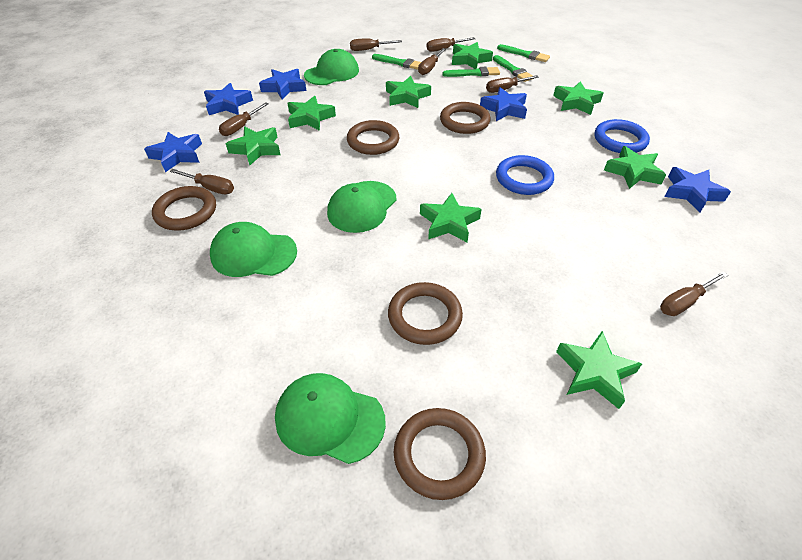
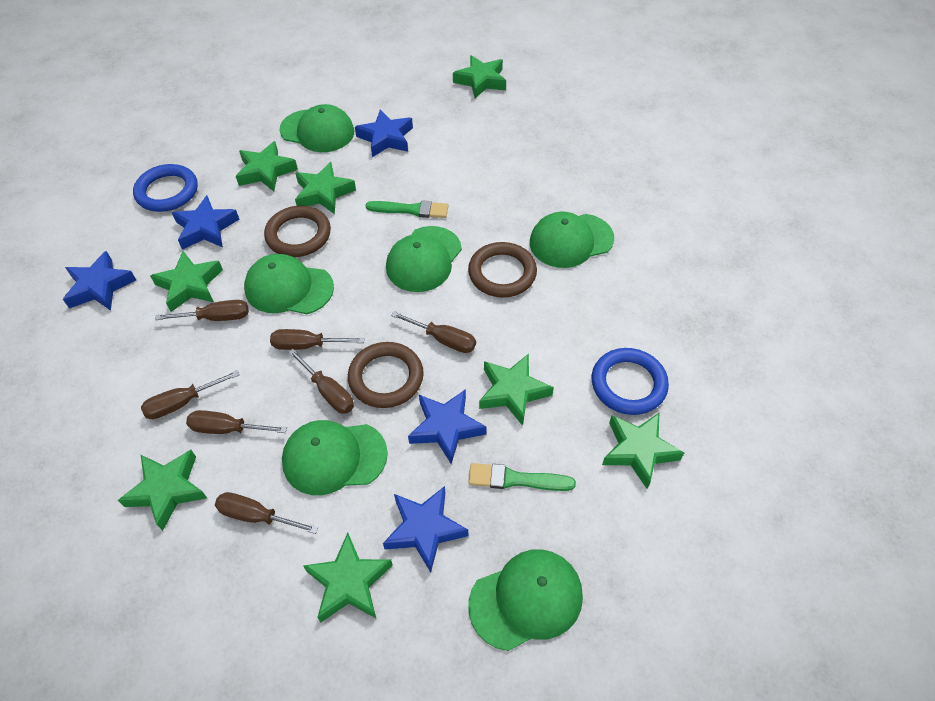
brown ring: [152,186,216,231] [347,120,399,155] [388,282,463,345] [394,408,486,500] [440,102,491,134] = 5 -> [264,206,331,257] [348,342,424,408] [468,242,537,298] = 3
green brush: [372,54,421,70] [442,67,500,77] [493,55,533,82] [497,44,550,62] = 4 -> [366,200,448,218] [468,463,576,491] = 2
green cap: [210,222,297,277] [275,373,386,464] [304,49,359,85] [327,181,397,233] = 4 -> [244,254,334,314] [279,104,354,152] [282,420,388,495] [386,226,462,292] [468,549,583,651] [530,212,614,268] = 6

